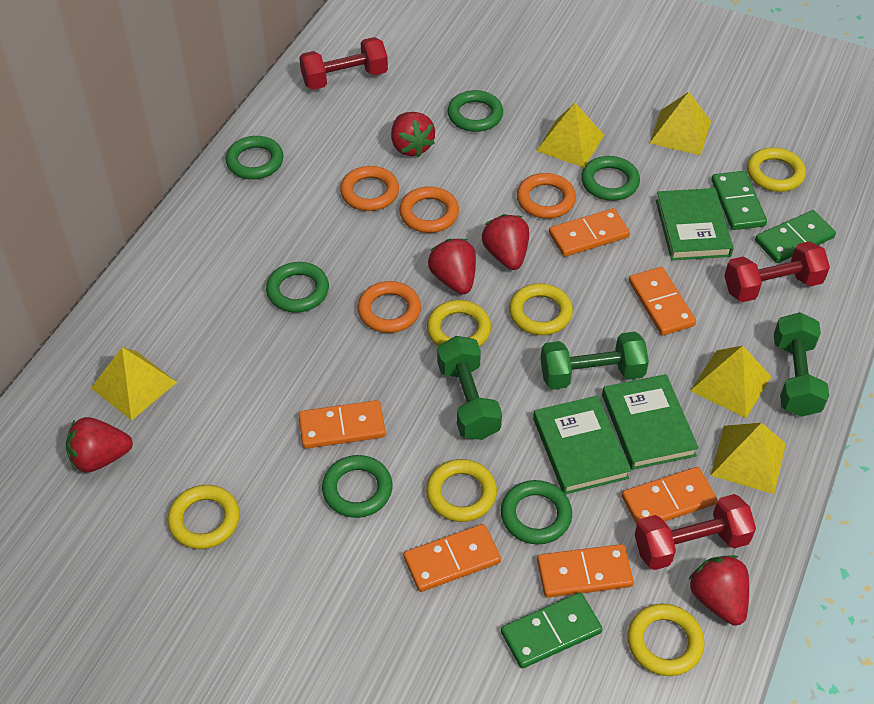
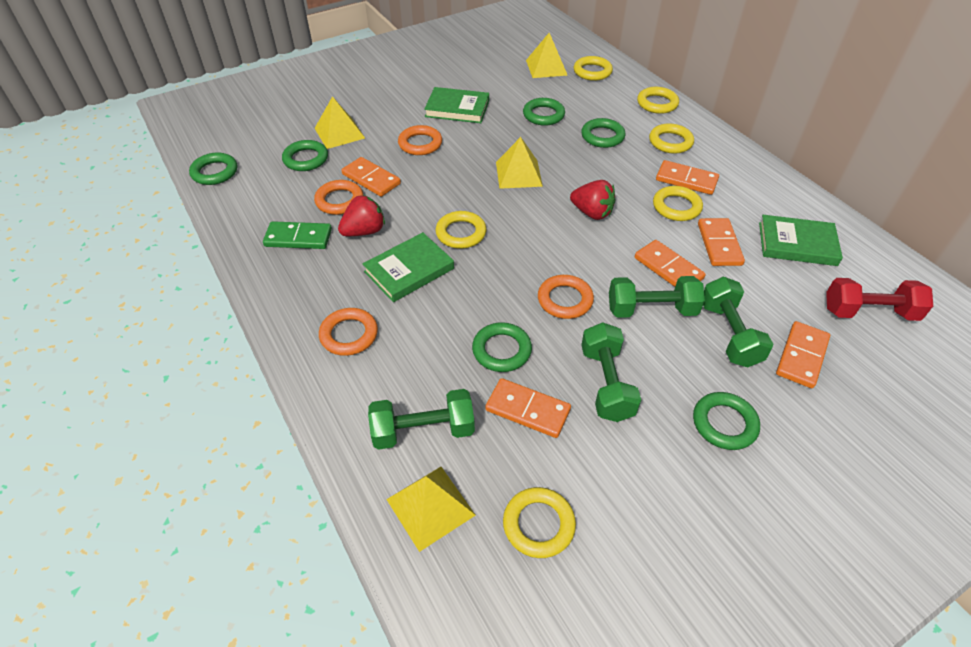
green domino: [501,592,603,669] [711,171,767,230] [755,210,836,263] = 3 -> [263,221,332,249] = 1
green dumbbell: [437,336,502,440] [541,332,649,390] [774,312,829,417] = 3 -> [368,389,475,450] [581,322,641,422] [609,276,705,318] [703,277,774,367] = 4
red dumbbell: [299,37,388,90] [635,494,756,570] [724,241,830,302] = 3 -> [826,278,933,321] = 1
red strawberry: [66,417,133,473] [391,112,435,157] [428,239,476,294] [482,214,529,270] [689,555,749,625] = 5 -> [338,195,385,236] [570,180,616,220] = 2
yellow pyramid: [91,347,177,421] [536,103,604,167] [649,92,711,155] [690,346,772,418] [710,423,786,494] = 5 -> [314,96,365,149] [386,467,476,552] [496,137,543,189] [526,33,568,78] = 4

